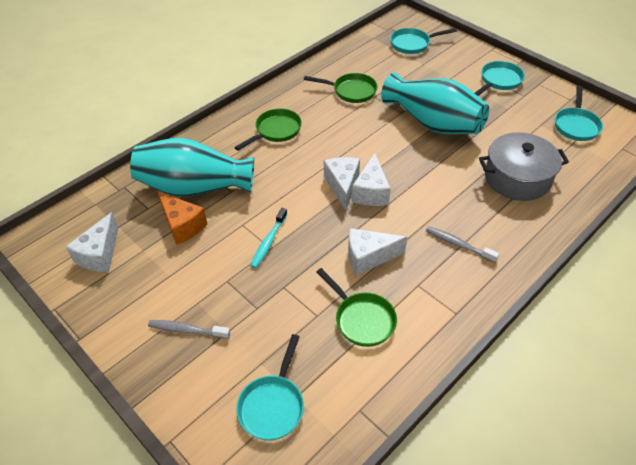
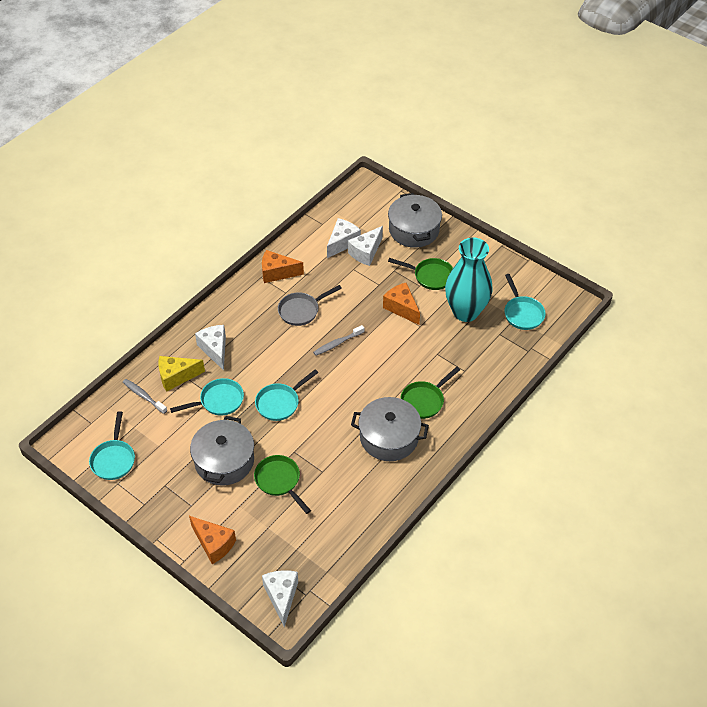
grey pan: none = 0 -> [278,285,342,326] = 1
grey pot: [479,132,569,201] = 1 -> [190,416,254,486] [351,397,429,461] [388,193,442,248] = 3
orange cheese: [157,191,207,245] = 1 -> [189,516,236,564] [262,250,304,283] [383,283,420,325] = 3
turquoise toothbrush: [250,208,287,268] = 1 -> none = 0
turquoise vase: [130,138,254,196] [381,72,489,134] = 2 -> [445,238,493,322] = 1
yellow cheese: none = 0 -> [158,356,205,392] = 1

